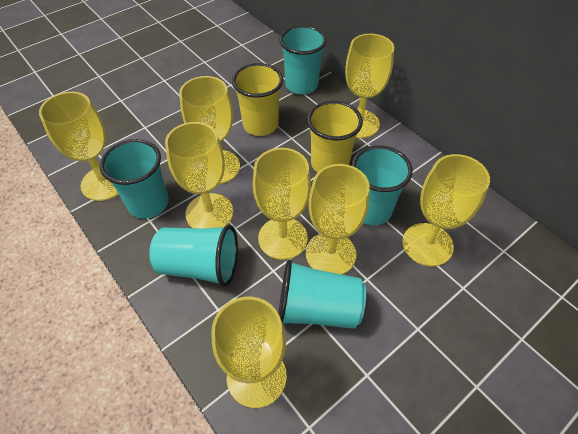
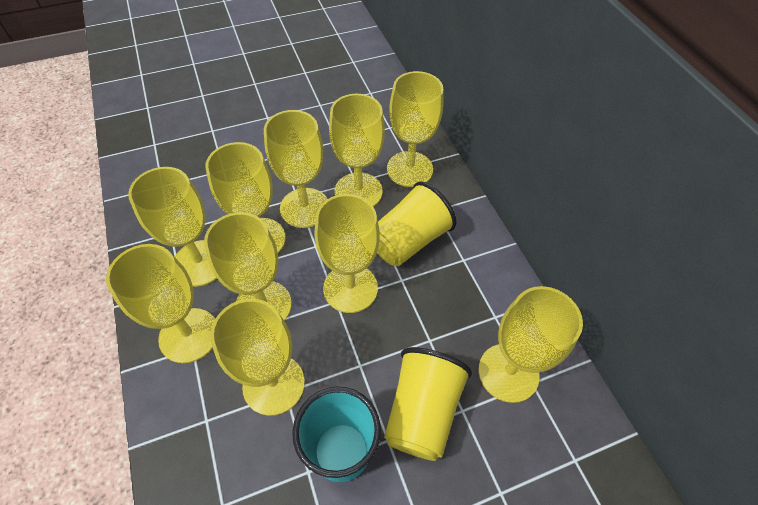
turquoise cup: [100,139,169,219] [149,225,238,287] [278,260,366,329] [279,25,327,94] [352,145,413,225] = 5 -> [292,386,381,482] = 1
yellow goblet: [39,92,119,201] [165,122,233,228] [179,76,240,184] [211,296,287,408] [253,148,311,260] [306,164,370,275] [345,34,394,138] [403,154,490,267] = 8 -> [106,244,215,363] [128,167,217,287] [204,212,292,321] [205,142,286,253] [210,299,305,416] [264,110,327,228] [315,194,379,313] [329,94,385,207] [387,71,443,187] [479,286,583,403] = 10

